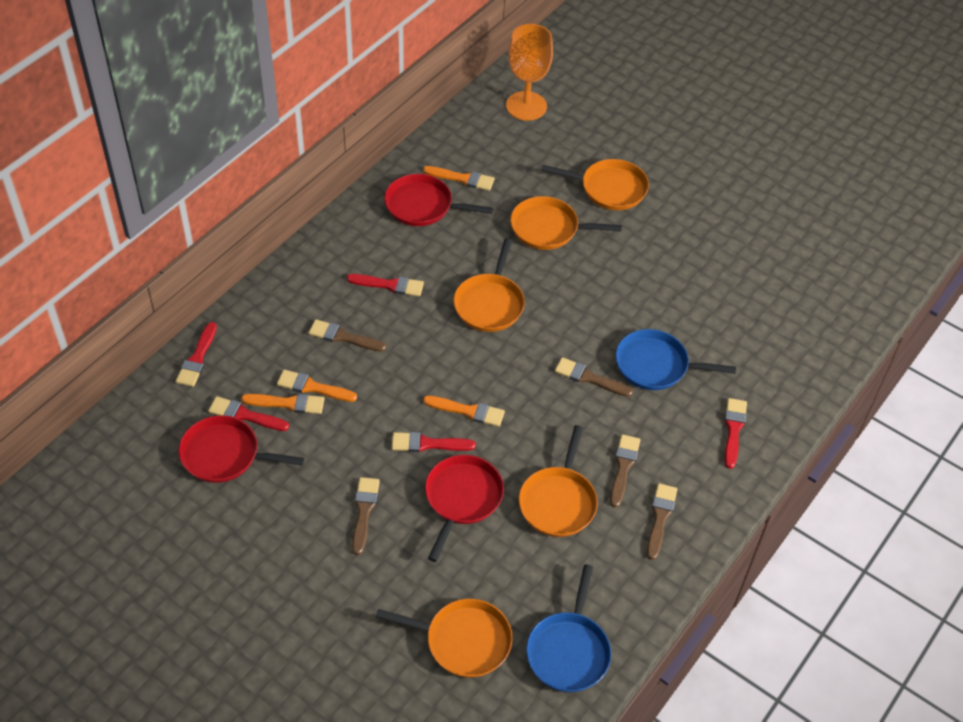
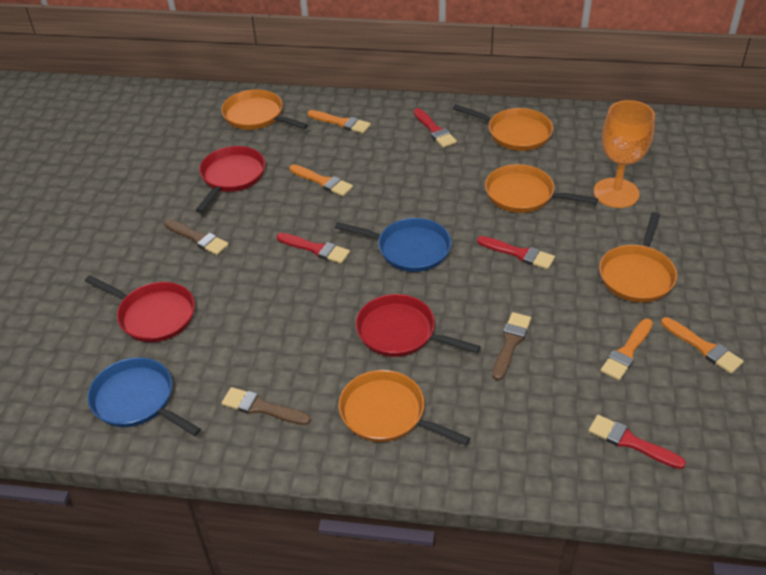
brown brush: [309,319,386,352] [352,477,380,555] [555,357,633,397] [610,434,640,507] [647,483,677,560] = 5 -> [164,219,229,255] [222,387,311,425] [492,312,531,380] = 3
red brush: [176,322,217,387] [208,396,289,431] [347,274,424,296] [392,432,476,452] [724,398,747,469] = 5 -> [277,233,350,264] [414,108,457,148] [477,236,555,270] [588,415,686,469] = 4

